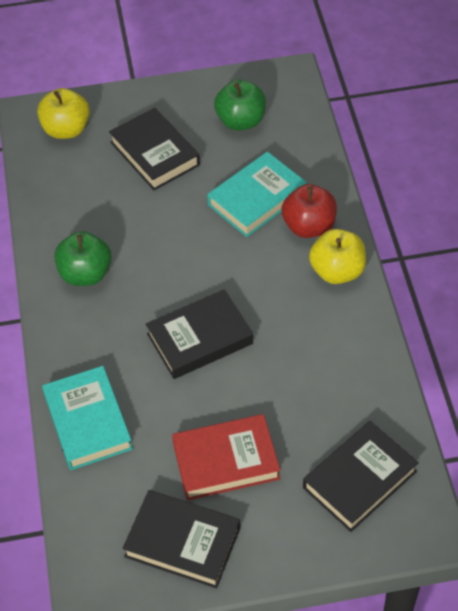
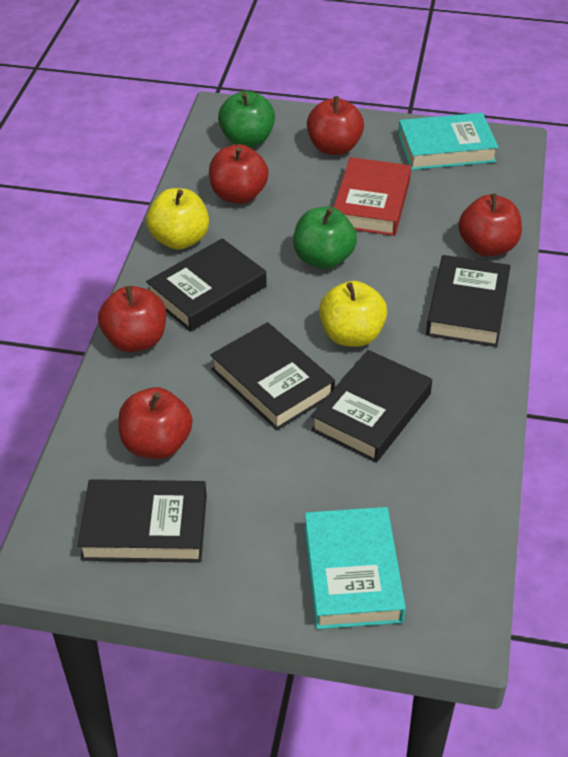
black book: [109,108,200,190] [122,490,240,588] [146,289,253,379] [303,421,419,532] = 4 -> [78,479,207,563] [146,238,267,332] [210,322,335,430] [311,350,432,463] [426,255,511,347] = 5
red apple: [281,184,337,238] = 1 -> [98,286,166,352] [118,387,192,459] [209,144,269,204] [307,96,364,155] [458,194,522,256] = 5

